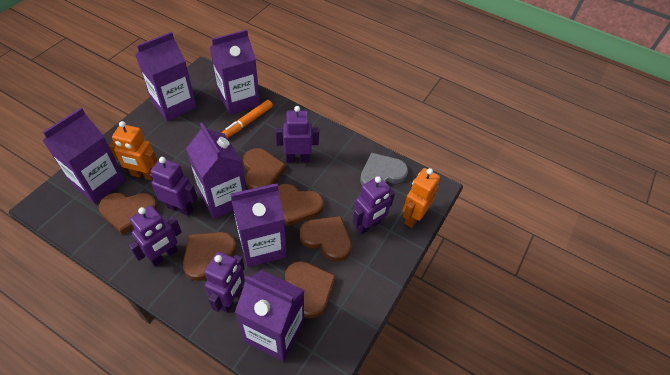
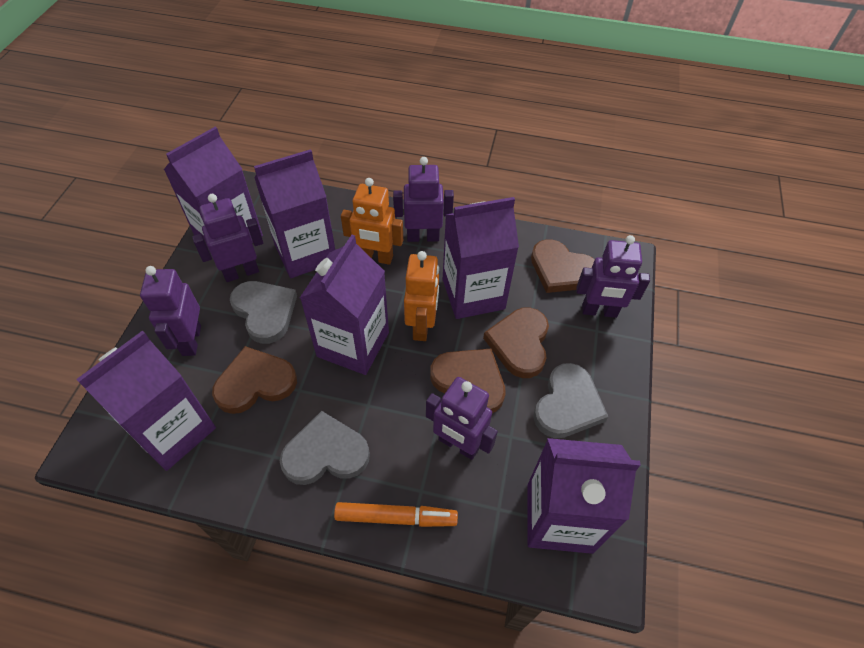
brown heart: [99,193,157,235] [183,232,237,281] [243,148,286,189] [278,184,324,226] [285,261,336,318] [300,216,352,261] = 6 -> [212,346,297,414] [430,349,506,413] [483,307,549,378] [531,239,595,293] = 4
grey heart: [360,153,408,185] = 1 -> [230,281,297,344] [280,411,370,485] [533,363,608,438] = 3

